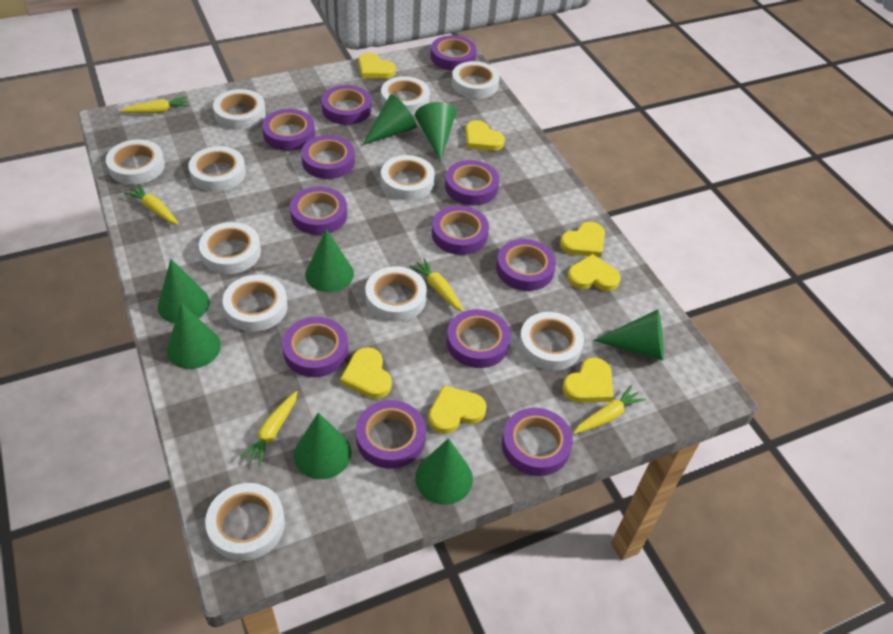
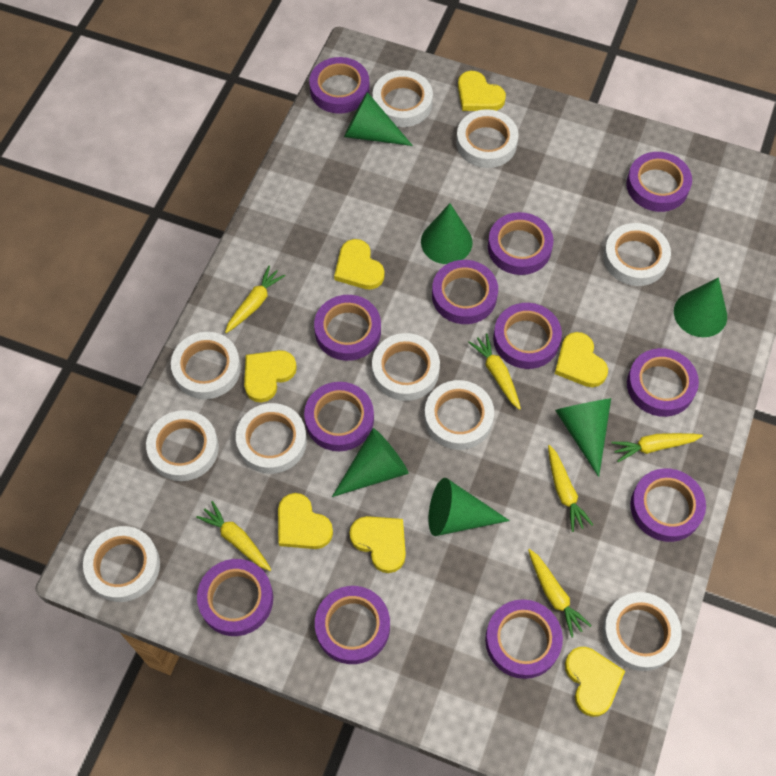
green cone: [158,259,210,323] [167,303,221,369] [294,412,351,479] [305,229,354,292] [362,94,417,145] [415,102,456,161] [415,438,473,505] [593,309,664,361] = 8 -> [332,428,409,497] [344,92,413,146] [421,203,473,264] [428,478,510,536] [555,398,611,477] [674,277,727,337] = 6
white tape: [106,139,165,185] [188,146,246,192] [199,222,261,274] [205,483,285,561] [213,89,266,130] [223,275,288,331] [365,266,427,322] [381,76,430,115] [381,155,435,200] [452,61,500,99] [519,312,584,370] = 11 -> [83,526,160,602] [146,410,219,481] [171,332,241,399] [236,403,307,474] [372,333,440,401] [373,70,433,127] [424,380,494,450] [456,109,519,168] [602,592,682,671] [603,223,671,286] = 10
yellow carrot: [120,96,189,113] [124,184,179,225] [240,391,297,466] [409,258,464,312] [573,385,646,434] = 5 -> [196,501,271,571] [225,266,286,333] [468,333,521,410] [528,549,592,638] [548,445,593,532] [611,433,703,462] = 6

